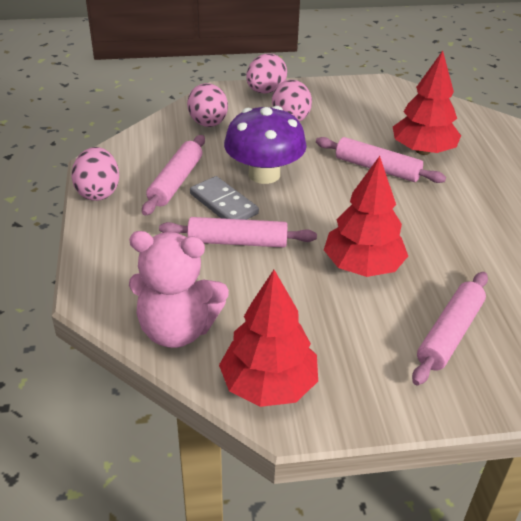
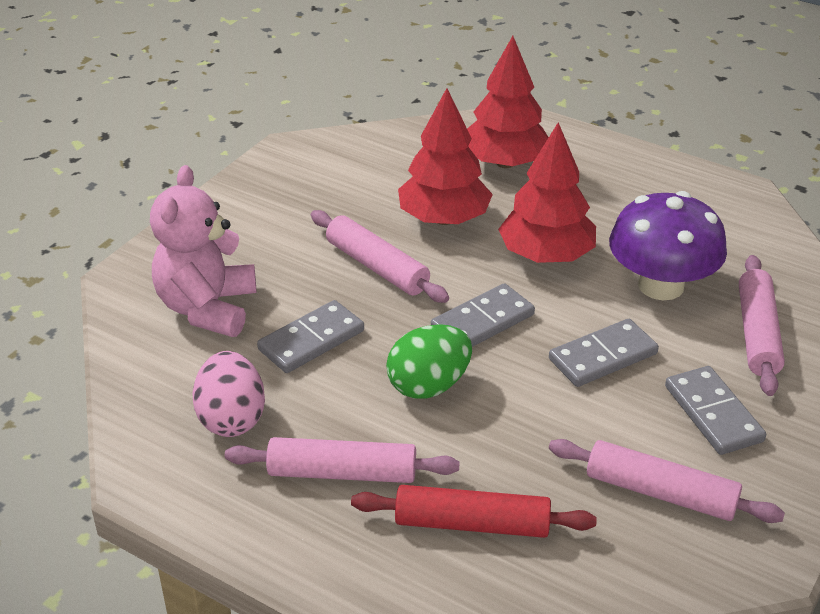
green egg: none = 0 -> [386,324,472,399] = 1
grey domino: [190,176,259,220] = 1 -> [257,300,364,373] [431,283,535,347] [549,319,659,387] [665,366,766,455] = 4
pink egg: [71,147,119,201] [187,83,228,127] [246,54,287,94] [272,80,312,122] = 4 -> [192,351,265,437] = 1
red rolling pin: none = 0 -> [351,485,597,538] = 1

